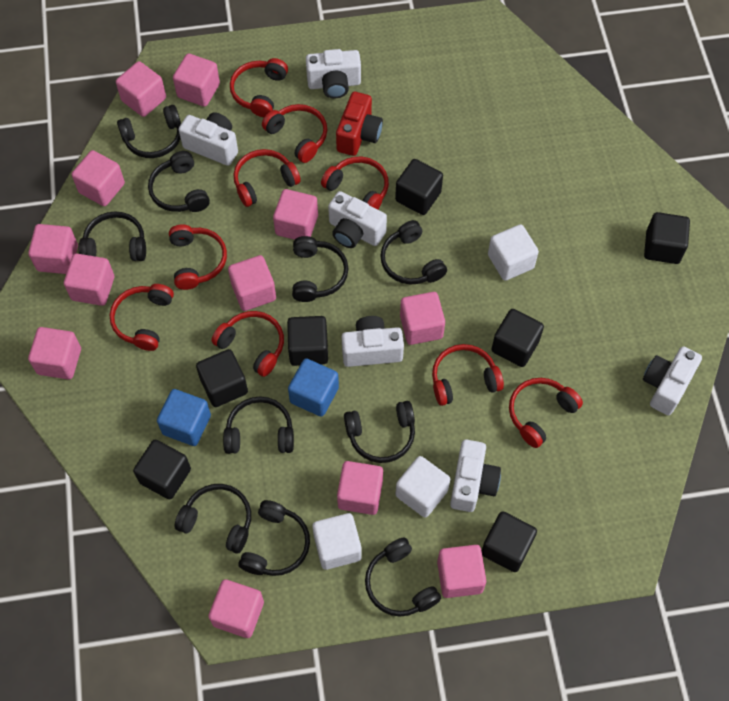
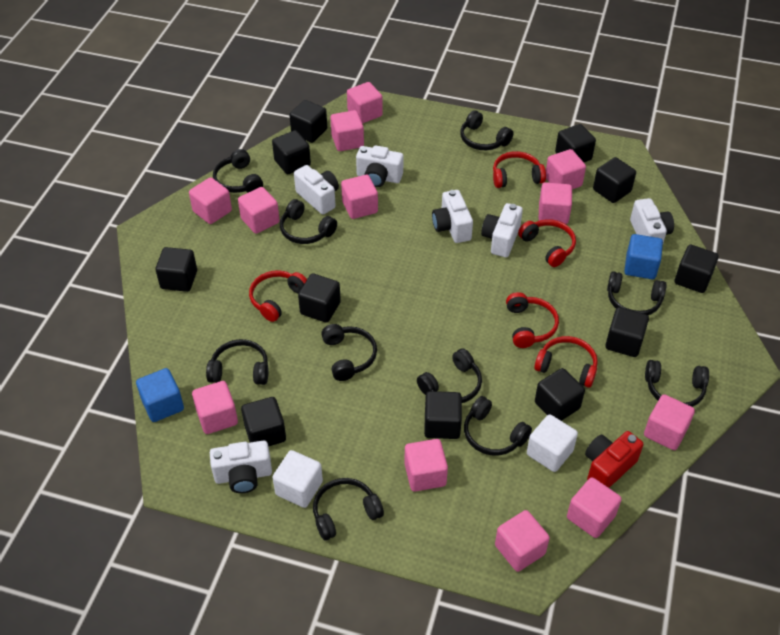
black cube: [133,440,191,499] [196,349,248,407] [287,316,328,366] [395,159,443,215] [482,511,537,572] [491,309,544,367] [644,212,690,264] = 7 -> [156,247,197,292] [241,397,286,447] [272,130,311,174] [289,100,327,143] [298,273,341,323] [424,391,462,439] [535,368,585,421] [555,124,596,162] [593,157,636,203] [605,307,649,357] [675,245,719,293] = 11
red headphones: [110,284,174,351] [169,224,227,290] [212,311,284,377] [230,58,288,117] [234,149,301,207] [262,104,327,163] [321,157,389,210] [432,344,504,406] [509,378,583,448] = 9 -> [249,270,307,322] [493,151,546,188] [506,292,559,348] [518,219,576,267] [534,336,598,388] = 5
white cube: [313,513,362,570] [396,456,450,518] [488,224,539,281] = 3 -> [272,450,323,508] [527,414,578,472] = 2

